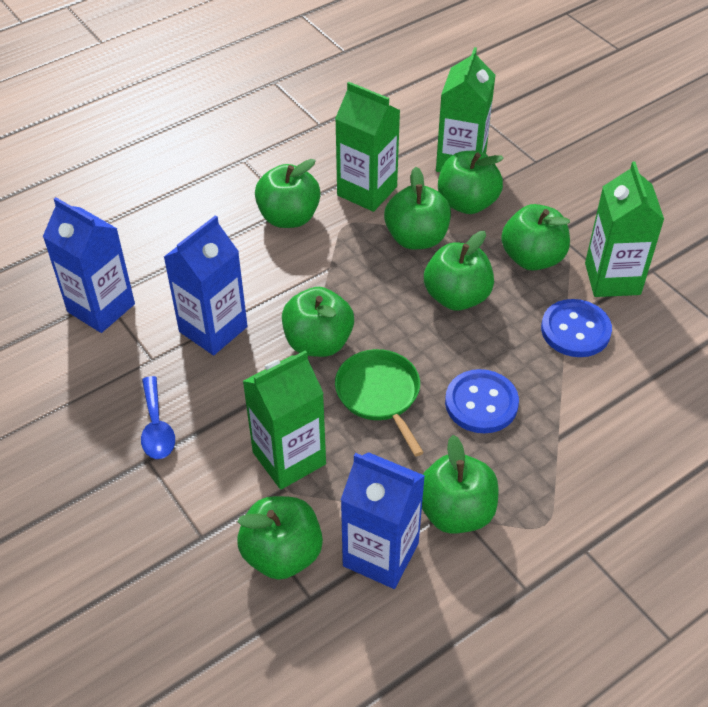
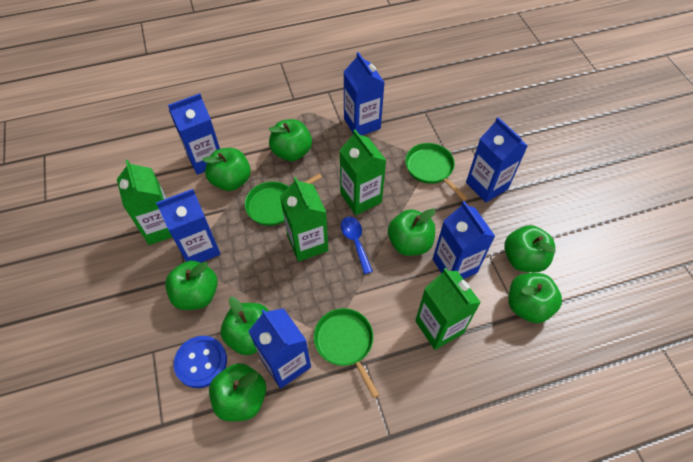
blue button: [445,369,519,434] [541,299,612,357] = 2 -> [174,336,227,388] = 1
blue carton: [43,197,135,333] [164,215,247,355] [341,452,425,589] = 3 -> [156,189,221,263] [168,93,220,175] [248,308,311,389] [344,52,385,135] [433,201,495,279] [466,117,527,203] = 6
green pan: [335,349,424,457] = 1 -> [245,174,322,226] [314,308,379,398] [405,143,468,201] = 3

